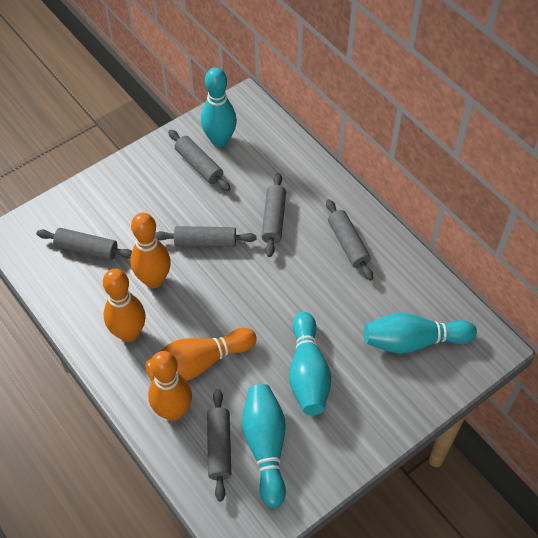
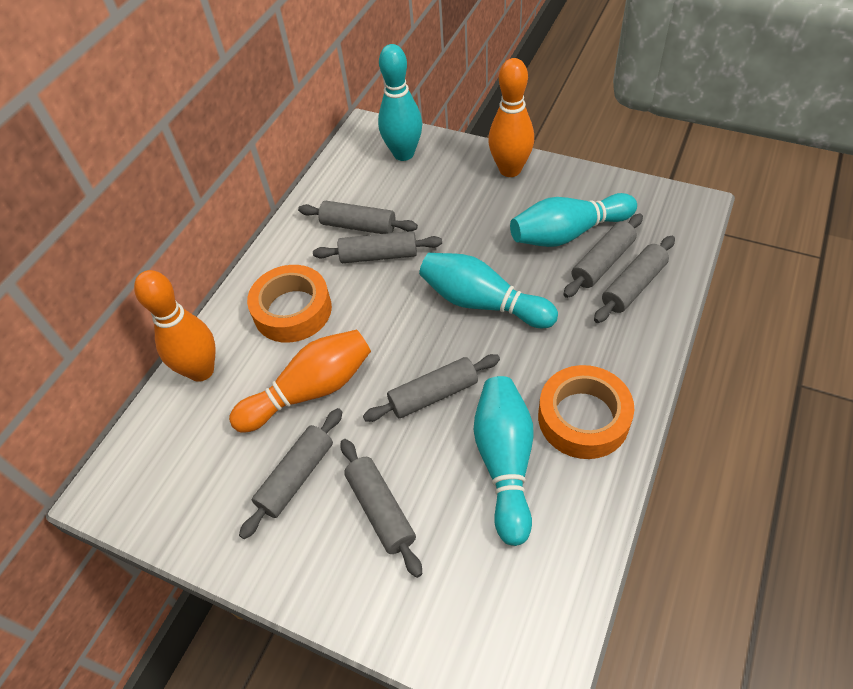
grey rolling pin: [37,228,132,260] [155,226,257,247] [168,130,230,191] [207,389,231,501] [261,173,286,257] [326,199,373,280] = 6 -> [239,408,342,539] [298,201,418,234] [313,231,442,263] [340,439,422,578] [363,354,500,422] [563,214,643,298] [594,236,675,323] = 7
orange bowling pin: [103,268,146,342] [130,213,171,288] [145,328,257,381] [148,351,192,421] = 4 -> [134,270,215,382] [229,330,371,433] [488,58,534,177] = 3
orange tape: none = 0 -> [247,265,332,343] [538,365,634,459] = 2

